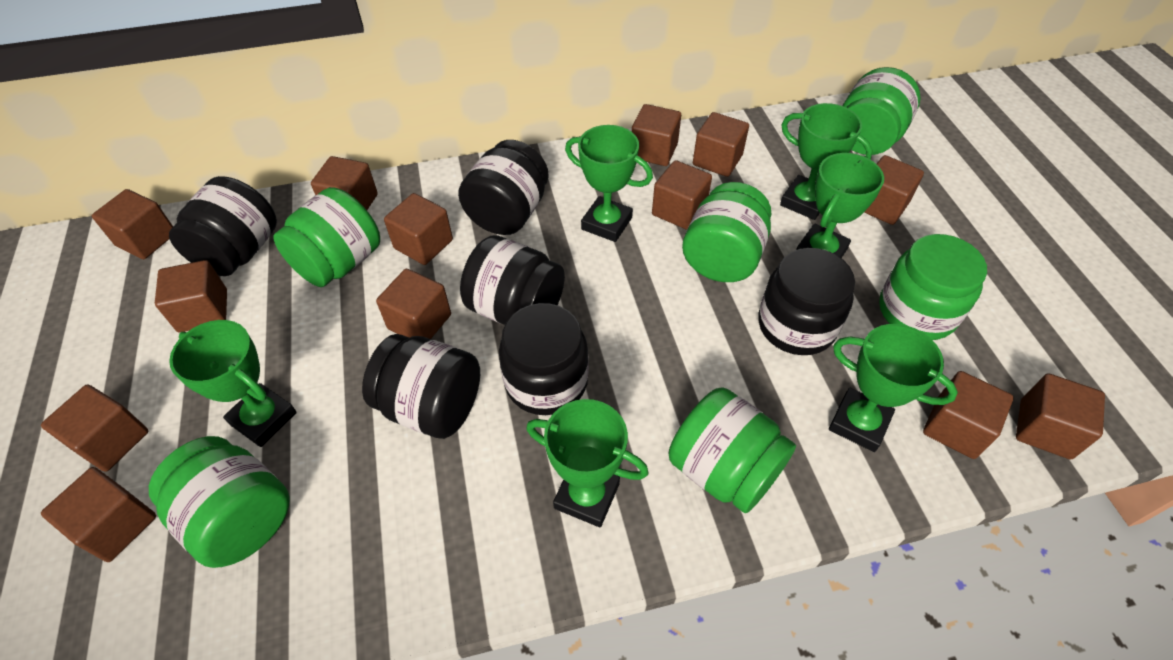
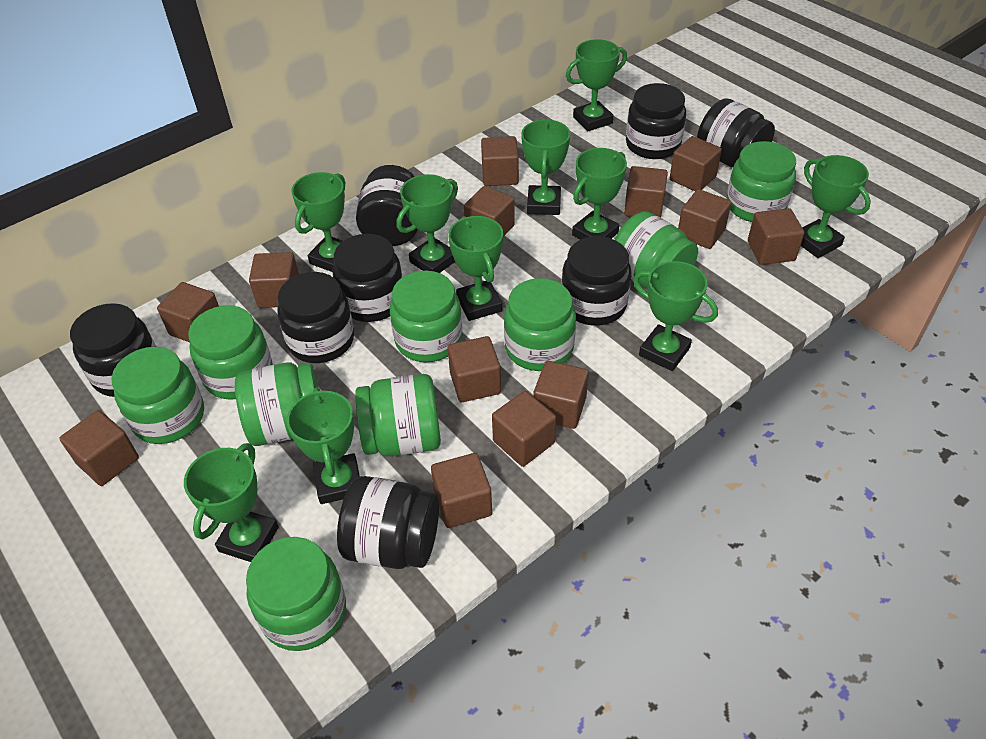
black jar: [169,176,277,276] [362,334,480,439] [458,140,549,235] [460,235,565,325] [499,303,589,415] [758,248,855,355] = 6 -> [70,303,156,397] [277,272,354,363] [333,234,402,322] [337,476,439,569] [356,165,418,246] [561,236,632,326] [626,83,686,159] [697,99,775,168] = 8
green jar: [149,436,290,568] [273,187,380,287] [669,388,796,513] [682,182,771,282] [842,67,920,155] [879,234,987,340] = 6 -> [111,347,204,444] [188,305,273,400] [235,362,318,446] [246,537,346,651] [355,374,441,456] [390,271,462,362] [504,278,576,371] [614,211,698,289] [726,141,796,222] = 9
green trophy: [169,320,297,447] [526,399,649,527] [565,125,653,242] [780,103,873,220] [796,153,884,258] [829,324,958,452] = 6 -> [184,443,279,562] [287,387,360,504] [291,172,345,272] [396,174,458,273] [448,216,503,321] [521,119,570,215] [566,39,627,131] [572,148,627,240] [633,261,718,371] [801,155,871,258] = 10

